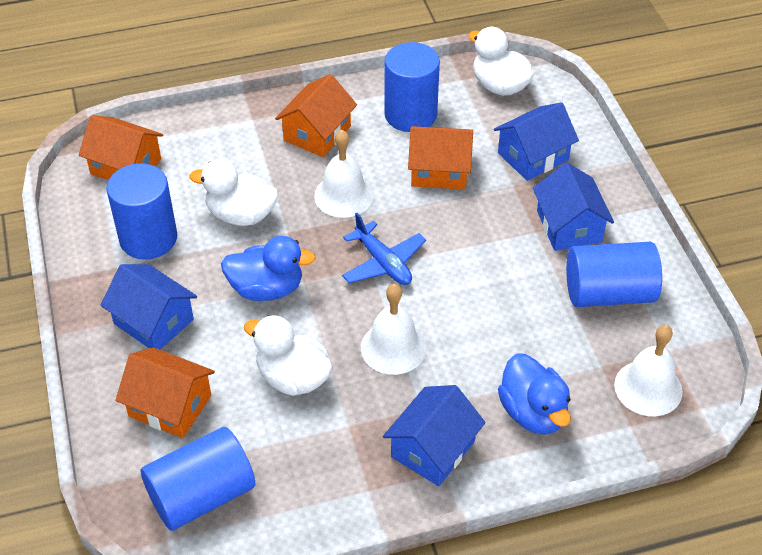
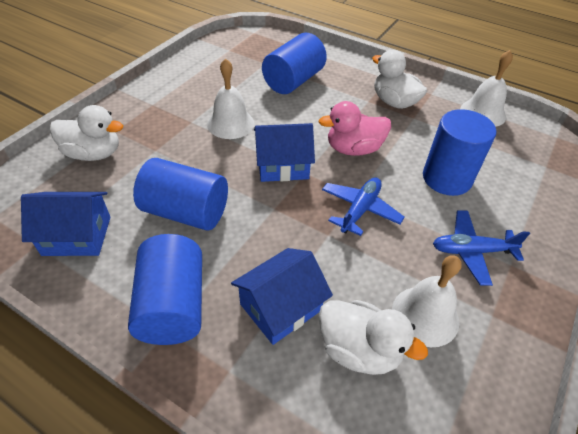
blue duck: [221,236,316,301] [498,353,571,435] = 2 -> none = 0
blue house: [101,264,197,350] [383,385,485,486] [494,102,579,181] [533,163,614,251] = 4 -> [21,192,111,256] [231,248,333,345] [254,123,315,182] = 3
blue plane: [342,213,426,285] = 1 -> [322,177,405,236] [433,210,530,286] = 2
orange house: [79,115,163,180] [115,347,215,438] [275,74,357,157] [408,126,473,190] = 4 -> none = 0
pink duck: none = 0 -> [319,101,391,156] = 1

